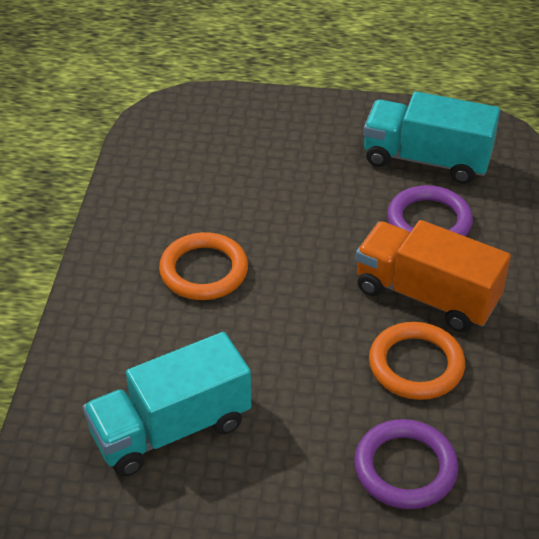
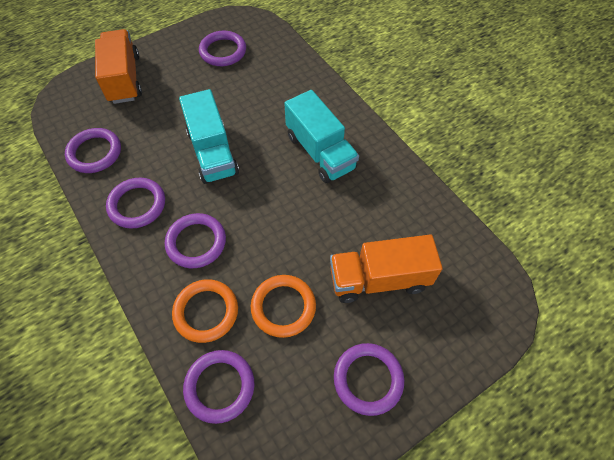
orange truck: [356,220,511,332] = 1 -> [95,29,142,104] [330,234,443,303] = 2
purple ring: [354,419,458,509] [387,185,473,236] = 2 -> [65,128,121,173] [106,178,165,229] [165,213,226,268] [183,350,254,424] [199,31,246,66] [334,343,404,416] = 6

